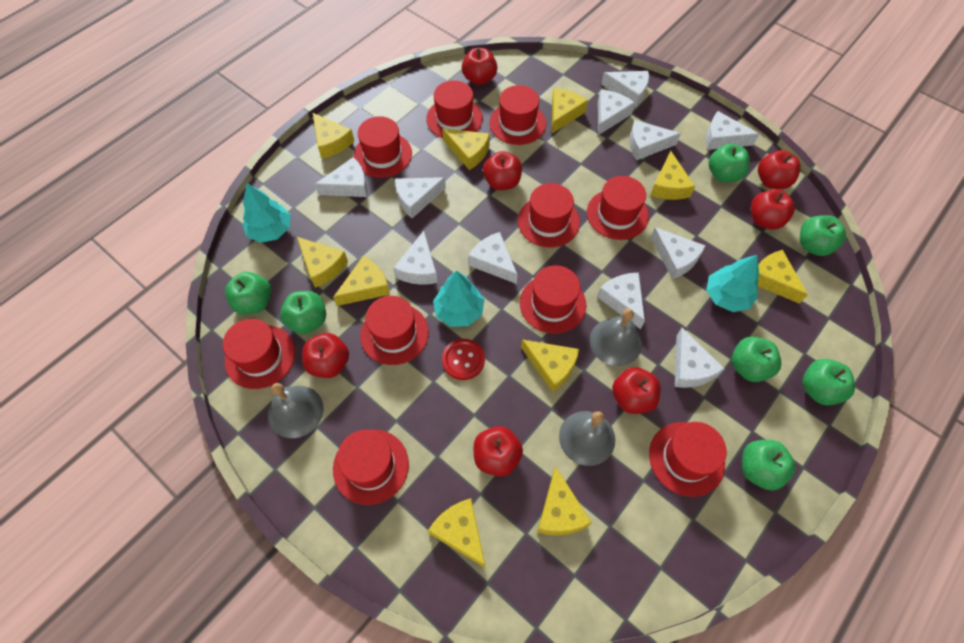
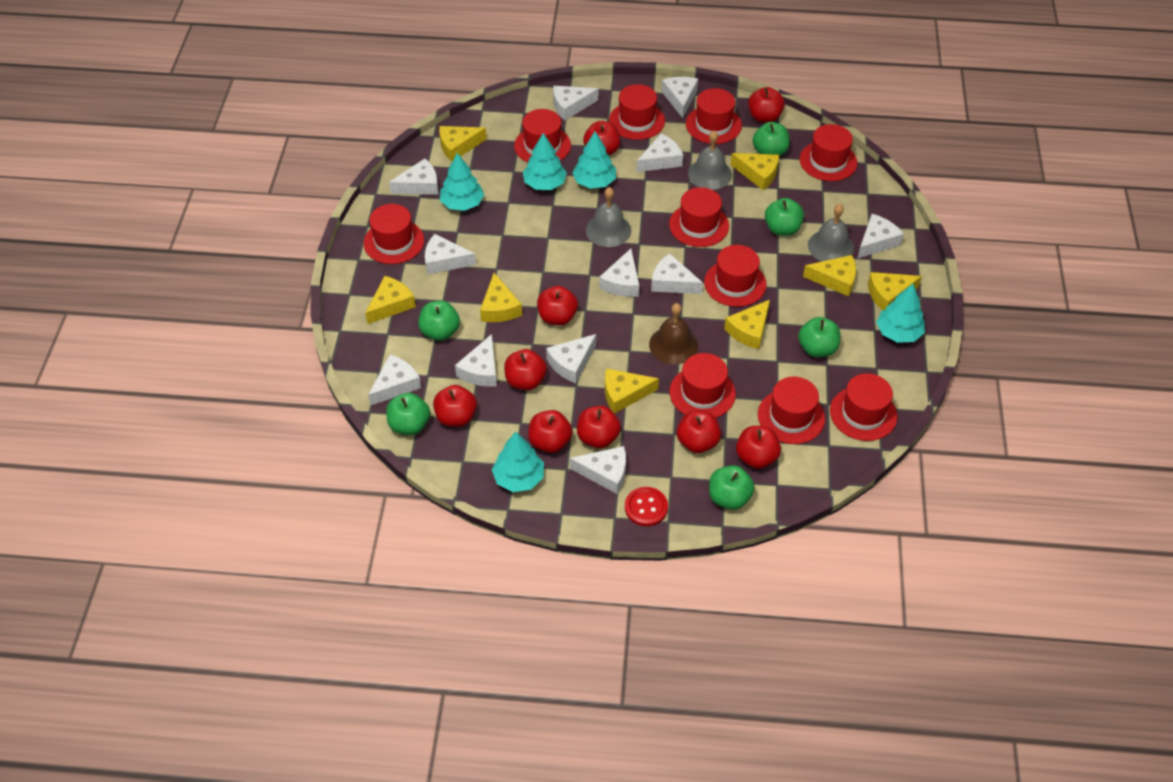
brown bell: none = 0 -> [649,303,698,364] = 1
green apple: [225,272,271,314] [280,291,326,334] [709,143,750,182] [731,337,781,382] [742,440,796,491] [800,215,846,256] [802,359,855,406] = 7 -> [386,393,430,435] [418,300,460,341] [709,465,755,510] [753,122,790,156] [765,198,804,236] [798,317,840,357] = 6
red apple: [302,333,349,378] [462,48,497,85] [474,426,523,477] [483,151,522,190] [612,367,661,414] [751,189,795,230] [758,150,801,189] = 7 -> [433,385,477,427] [504,349,547,390] [528,410,572,453] [537,286,578,325] [577,406,621,448] [583,121,620,155] [677,410,721,453] [736,426,781,469] [748,87,785,123] = 9
turquoise tree: [242,183,291,243] [433,270,485,327] [706,255,759,312] = 3 -> [440,153,484,211] [492,432,544,492] [523,133,567,190] [572,132,616,189] [876,284,925,343] = 5
white cheese: [314,157,368,197] [393,231,438,285] [395,177,446,218] [468,232,517,284] [597,273,645,329] [598,90,635,135] [601,71,649,107] [629,120,681,161] [651,227,705,279] [675,328,724,388] [706,111,759,150] = 11 -> [368,354,421,406] [389,158,438,195] [425,234,476,274] [455,334,497,387] [546,334,596,383] [553,86,598,120] [570,446,626,494] [599,249,640,297] [637,133,683,172] [651,253,703,294] [661,77,698,118] [857,214,904,259] = 12
yellow cheese: [297,237,348,288] [313,113,354,159] [333,256,390,306] [428,498,485,568] [442,129,490,170] [521,340,579,392] [537,467,592,536] [552,88,588,133] [650,151,695,200] [758,250,808,304] = 10 -> [365,276,416,324] [439,126,487,162] [480,273,522,322] [605,368,659,414] [724,300,770,349] [731,153,779,190] [803,255,856,296] [868,272,922,310] = 8

